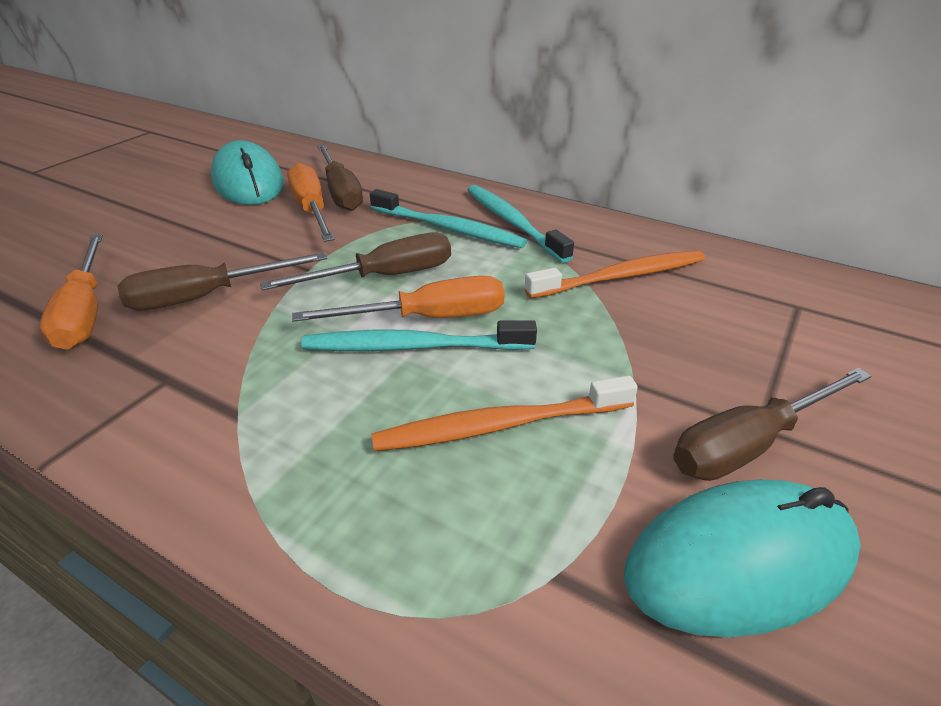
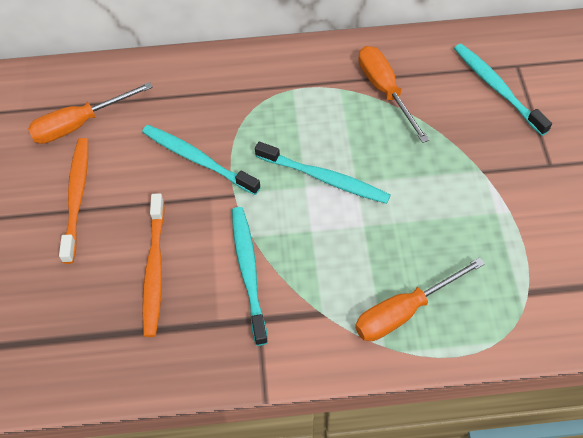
brown screwdriver: [117,252,327,311] [260,232,451,291] [317,145,363,211] [673,368,872,481] = 4 -> none = 0
turquoise mouse: [211,140,284,205] [623,479,861,637] = 2 -> none = 0
turquoise toothbrush: [301,320,537,351] [370,189,527,248] [467,185,574,263] = 3 -> [142,125,261,195] [232,207,268,346] [255,142,391,204] [454,44,552,136] = 4

